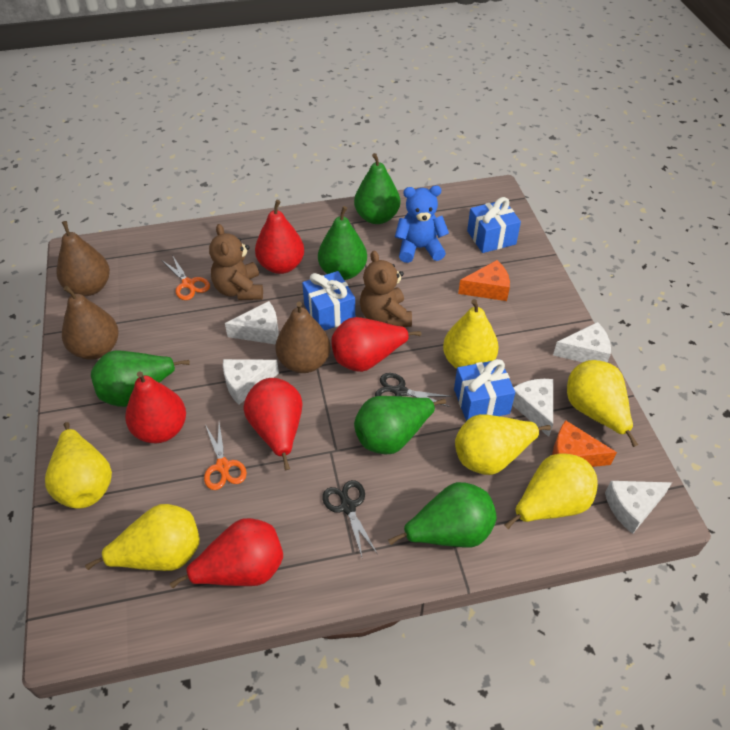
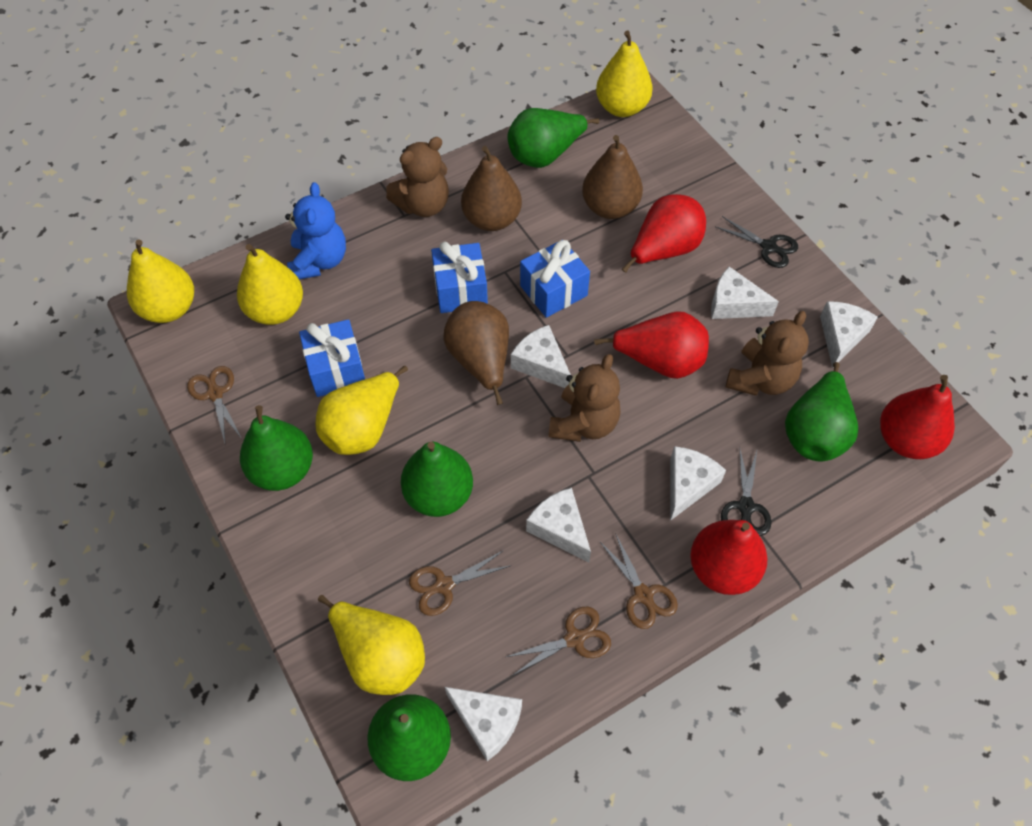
brown scissors: none = 0 -> [187,366,242,443] [409,550,510,616] [506,607,611,675] [600,533,678,629] = 4
brown teddy bear: [209,224,263,300] [360,251,412,327] = 2 -> [386,137,449,217] [548,354,621,442] [726,311,809,396] = 3
orange cheese: [458,260,510,301] [552,420,617,467] = 2 -> none = 0
orange scissors: [163,255,210,300] [204,422,247,490] = 2 -> none = 0
red pear: [125,371,186,443] [170,518,283,588] [244,378,303,470] [255,200,304,274] [331,317,421,372] = 5 -> [594,311,709,379] [622,194,706,273] [690,520,767,595] [880,375,955,459] = 4
white cheese: [223,359,279,404] [225,301,279,345] [512,379,553,437] [553,322,611,363] [605,481,672,534] = 5 -> [445,687,522,761] [511,325,571,388] [526,488,591,562] [670,446,726,521] [711,267,779,319] [820,301,878,368] = 6
yellow pear: [45,422,112,509] [85,504,200,571] [443,299,499,369] [455,414,551,475] [504,453,598,529] [567,360,638,447] = 6 -> [127,240,194,323] [237,244,303,325] [315,366,408,455] [318,595,425,695] [596,31,653,117] = 5

